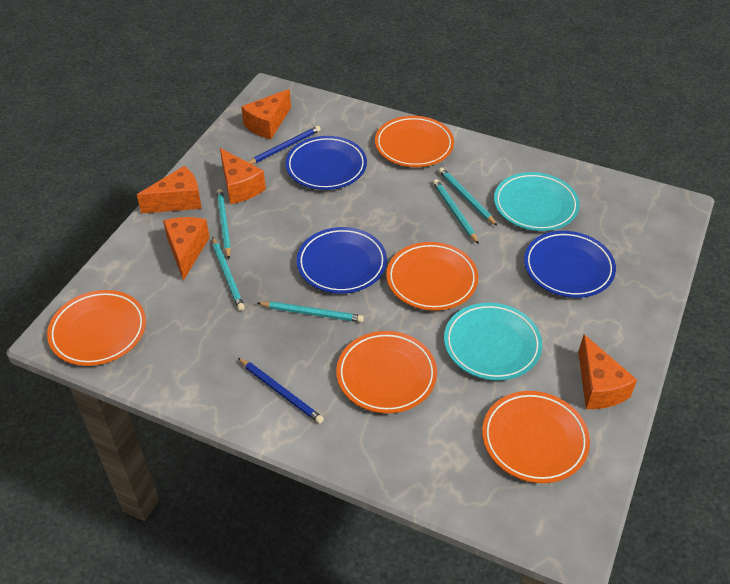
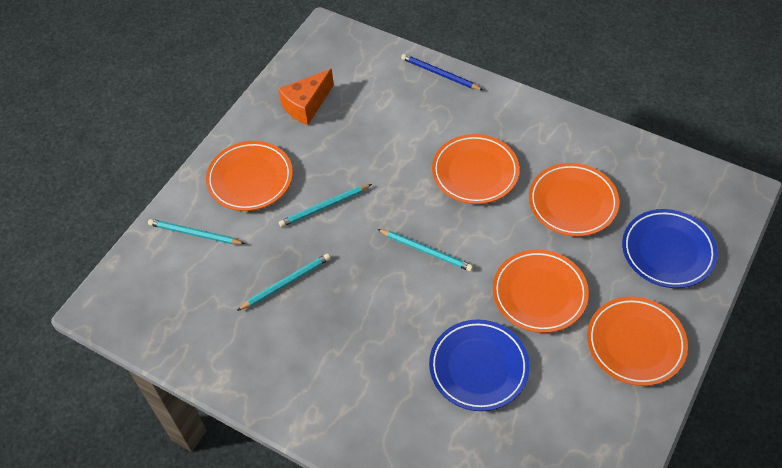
blue pencil: [238,358,324,424] [248,126,321,164] = 2 -> [401,54,483,90] = 1
blue plate: [286,136,367,190] [297,227,387,294] [524,231,616,298] = 3 -> [429,320,530,411] [622,209,718,288] = 2
orange cheese: [137,166,201,213] [163,217,210,281] [220,148,266,204] [241,89,291,139] [578,334,637,409] = 5 -> [278,69,334,125] = 1
turquoise pencil: [212,237,245,311] [217,189,231,259] [258,301,364,322] [433,179,479,244] [439,167,497,226] = 5 -> [148,219,245,244] [237,254,331,311] [279,184,372,227] [377,229,473,271] = 4
turquoise plate: [444,303,542,381] [494,172,580,231] = 2 -> none = 0

